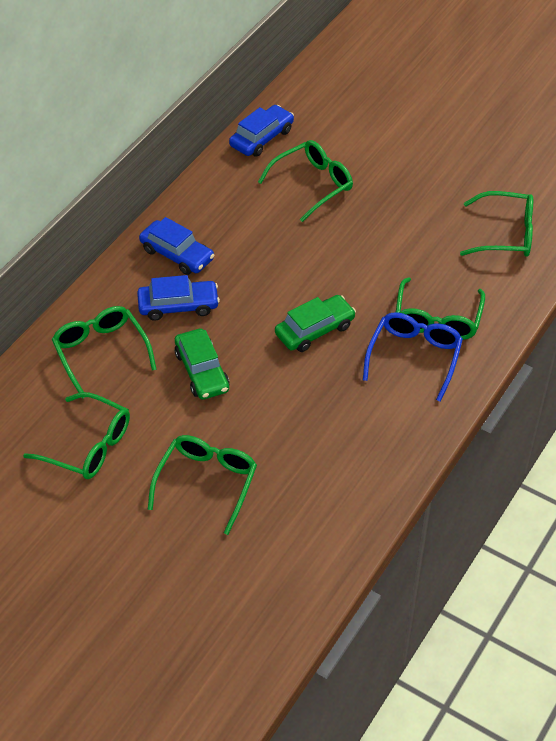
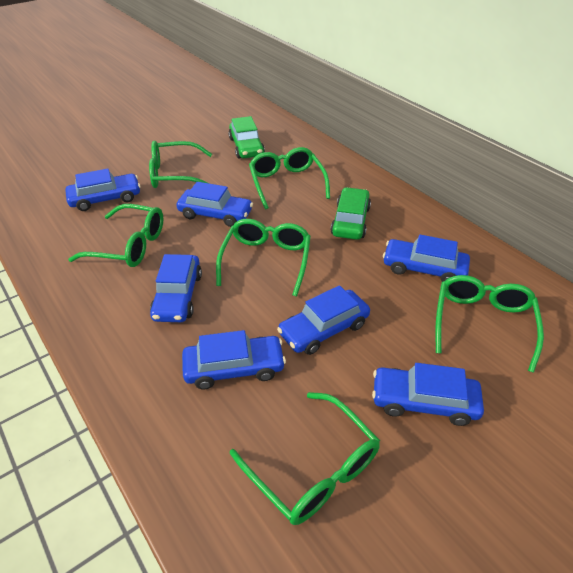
blue car: [137,275,220,321] [139,217,215,275] [229,105,294,157] = 3 -> [65,169,141,211] [150,254,202,322] [177,182,253,227] [182,330,286,389] [277,285,370,355] [372,363,484,426] [383,235,470,282] = 7
blue glasses: [363,313,463,402] = 1 -> none = 0

